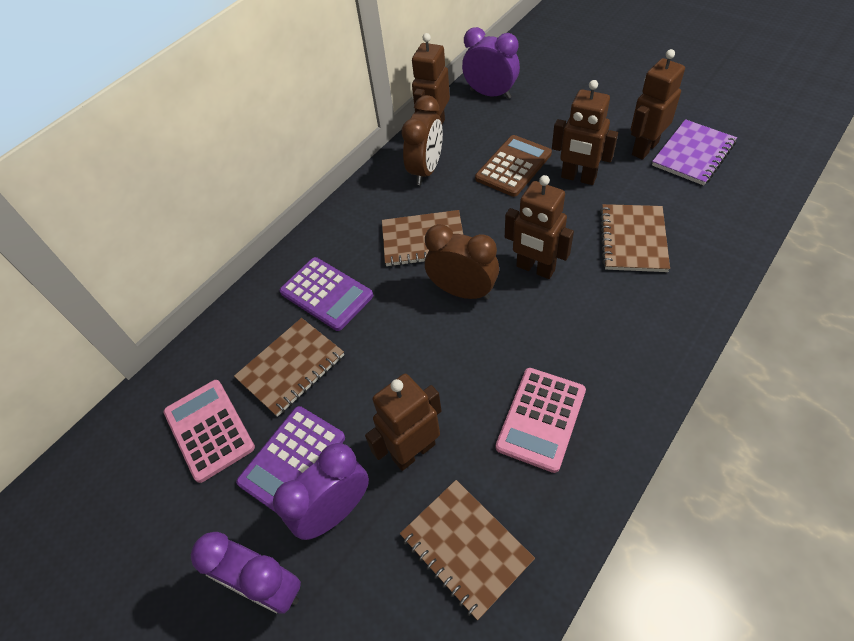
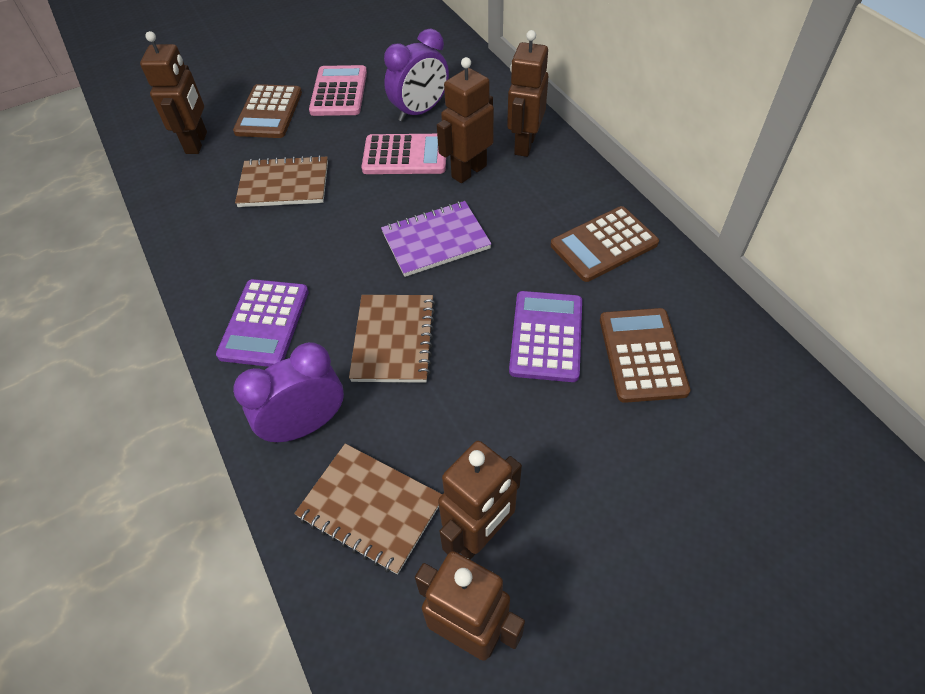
brown calculator: [475,135,552,197] = 1 -> [233,84,302,138] [551,206,659,282] [600,308,691,403] = 3
brown clock: [402,95,443,185] [425,224,499,300] = 2 -> none = 0
brown notebook: [234,318,344,417] [382,210,463,267] [400,480,535,620] [600,204,670,272] = 4 -> [235,155,328,207] [294,444,442,575] [349,295,436,383] = 3
purple clock: [191,532,301,614] [273,443,369,540] [462,27,520,99] = 3 -> [233,342,344,444] [384,28,449,122] = 2

